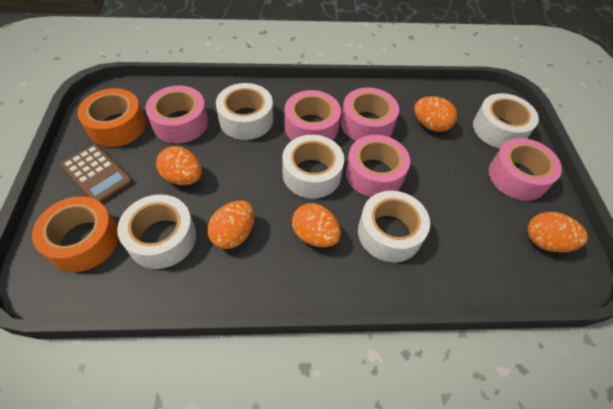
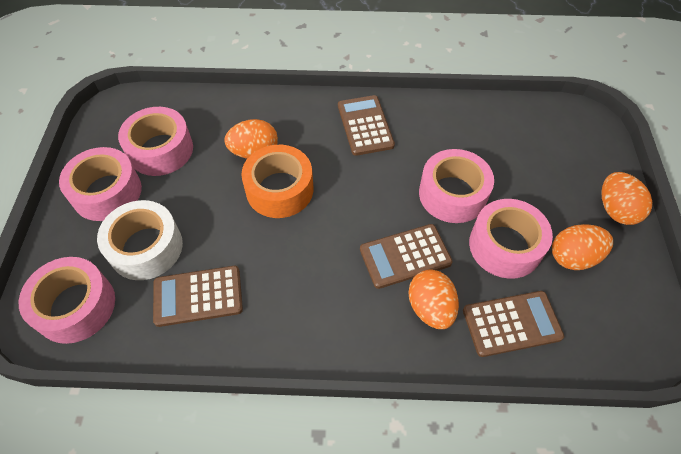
brown calculator: [60,144,133,203] = 1 -> [153,266,243,327] [338,95,395,156] [360,224,453,289] [463,291,564,357] = 4
orange egg: [156,146,202,185] [207,201,255,249] [292,203,341,247] [414,96,457,132] [527,212,588,252] = 5 -> [224,119,278,159] [408,270,459,329] [552,224,613,270] [601,172,652,225] = 4
orange tape: [32,196,119,272] [77,88,146,147] = 2 -> [241,145,313,218] = 1
white tape: [117,194,196,269] [216,83,273,140] [282,135,344,198] [358,191,430,262] [473,93,539,148] = 5 -> [97,200,183,280] = 1

